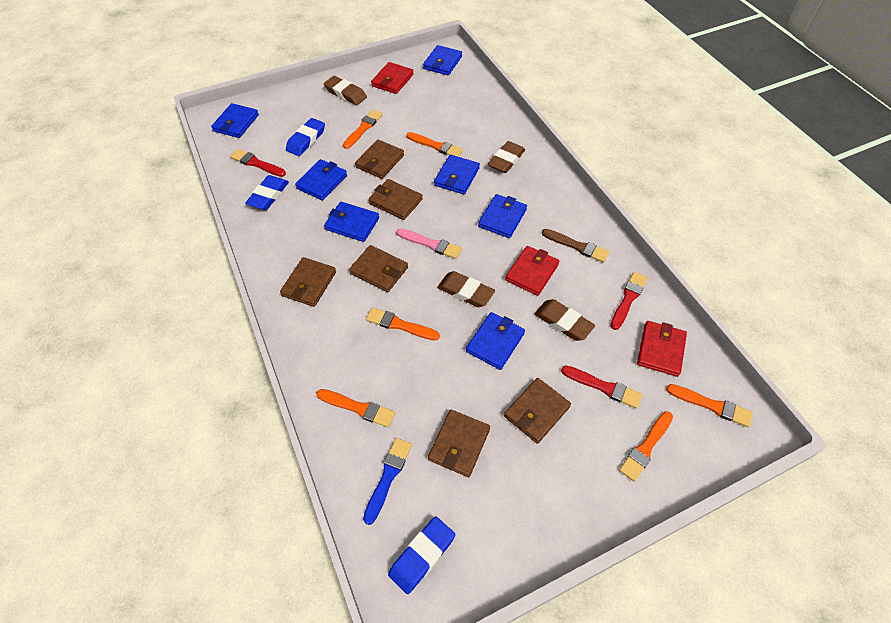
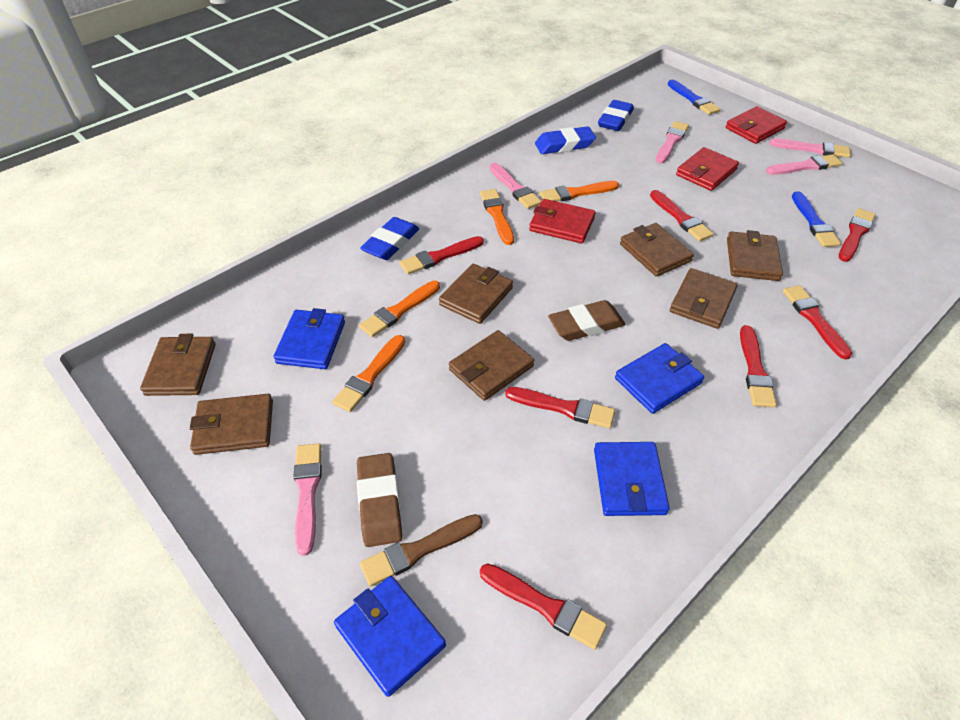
blue brush: [363,438,412,525] = 1 -> [668,80,720,115] [792,191,841,247] = 2
blue wallet: [211,103,259,138] [295,159,347,201] [324,202,379,242] [423,45,462,75] [434,155,480,194] [466,312,525,370] [478,194,527,238] = 7 -> [273,308,345,369] [334,576,446,697] [594,442,670,516] [615,343,704,414] = 4
brown eraser: [324,76,367,105] [437,271,495,307] [488,141,525,173] [535,299,595,341] = 4 -> [357,453,402,547] [548,300,625,341] = 2
brown wallet: [280,257,336,307] [349,245,408,292] [355,140,404,179] [369,179,423,220] [428,410,490,477] [504,378,571,444] = 6 -> [140,334,216,396] [190,394,273,455] [439,264,513,324] [449,330,534,401] [620,223,694,277] [670,268,738,329] [727,230,783,281] = 7
orange brush: [316,389,395,427] [343,110,383,149] [366,307,440,341] [406,132,463,157] [619,411,673,482] [666,384,753,427] = 6 -> [332,335,405,412] [359,281,440,337] [480,189,514,245] [540,181,619,202] = 4
pink brush: [396,228,462,259] = 1 -> [293,443,322,556] [489,163,542,209] [656,121,689,163] [766,154,842,175] [769,138,851,158] = 5
red brush: [230,149,286,177] [561,365,642,409] [610,272,648,330] = 3 -> [399,236,484,274] [480,563,607,650] [505,387,615,429] [650,190,714,241] [740,325,776,407] [783,285,852,360] [839,208,876,262] = 7

